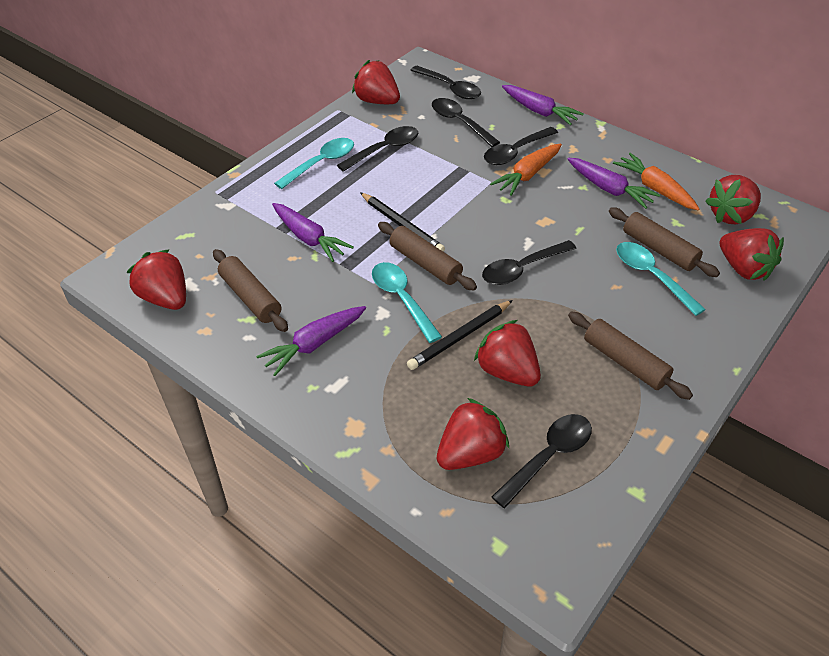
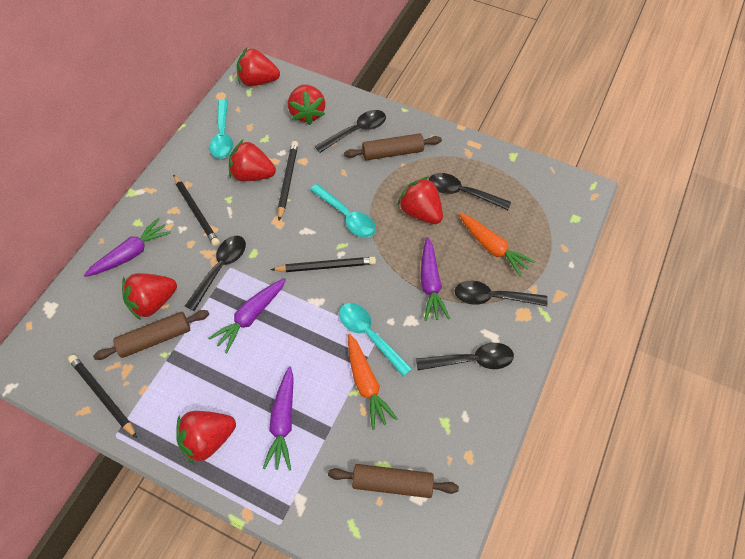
black pencil: [360,192,445,252] [407,300,513,370] = 2 -> [68,355,137,438] [173,174,220,246] [271,257,376,272] [278,141,298,220] = 4
black spoon: [337,126,418,172] [410,66,481,99] [432,98,500,147] [482,240,577,285] [484,127,558,165] [491,414,592,508] = 6 -> [185,236,246,311] [315,110,386,153] [416,343,514,371] [429,173,511,210] [455,281,548,306] = 5
brown rolling pin: [213,249,288,332] [378,222,477,291] [568,311,693,400] [609,207,720,277] = 4 -> [93,310,209,360] [328,464,459,498] [344,133,442,161] = 3

